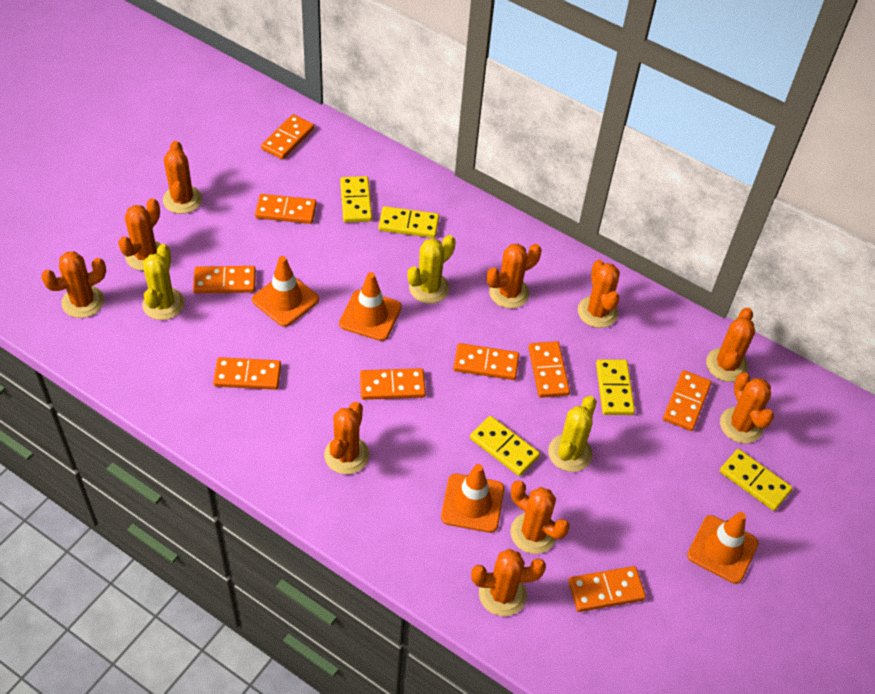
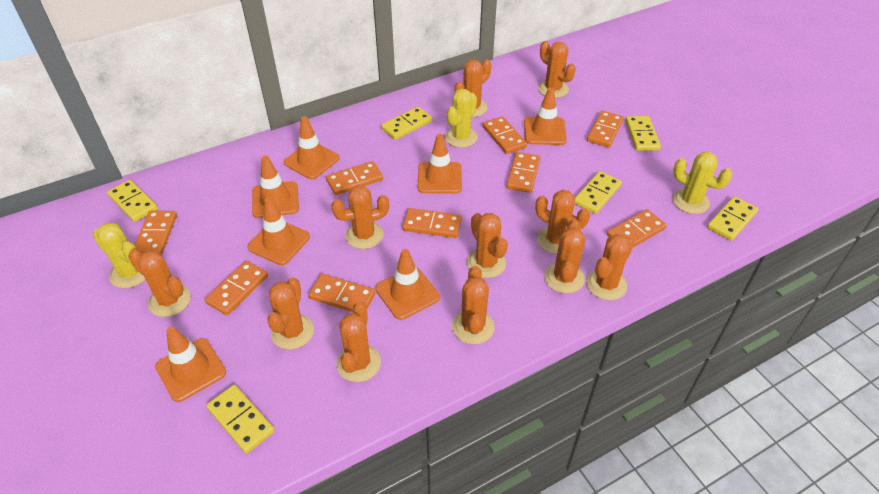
orange cactus: [41,251,106,318] [118,198,161,271] [163,141,202,214] [324,402,369,474] [471,549,546,616] [487,244,542,309] [511,481,569,554] [578,260,620,328] [706,308,755,382] [720,372,774,444] = 10 -> [128,249,191,317] [267,278,314,349] [331,185,389,249] [336,301,381,382] [452,266,495,344] [455,59,491,117] [467,213,508,278] [535,190,590,254] [538,41,576,98] [544,219,585,293] [586,234,634,300] = 11
orange traffic cone: [252,256,319,327] [339,272,402,341] [441,464,504,533] [687,512,759,584] = 4 -> [155,327,226,402] [247,198,310,265] [252,156,299,218] [284,116,340,179] [375,249,440,320] [418,134,462,193] [524,88,567,145] = 7
yellow domino: [340,176,372,223] [379,206,439,238] [470,416,540,476] [596,359,635,415] [720,449,793,511] = 5 -> [107,180,158,222] [206,385,275,453] [381,107,432,140] [575,171,622,214] [625,116,661,151] [707,196,758,241] = 6

